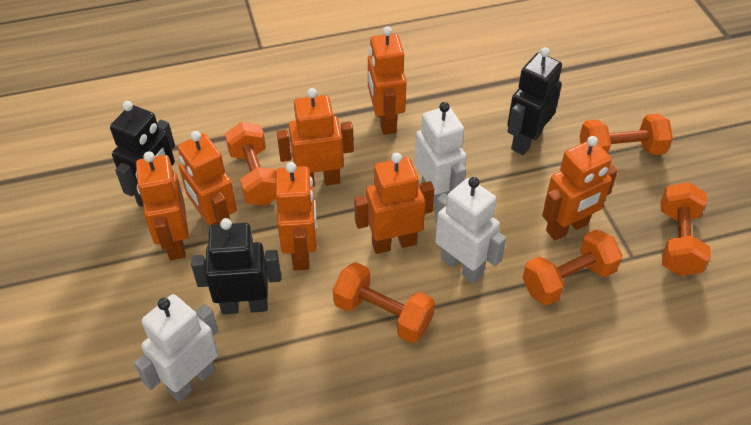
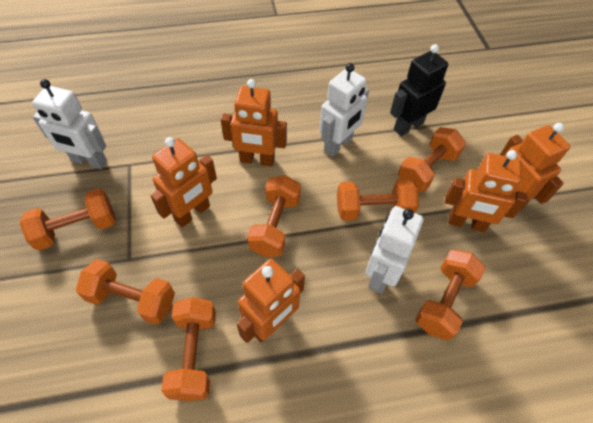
black robot: [110,101,175,207] [191,218,281,314] [507,47,562,155] = 3 -> [390,44,448,136] = 1
orange dumbbell: [225,122,276,206] [333,262,435,343] [523,229,623,306] [579,114,673,155] [660,182,711,276] = 5 -> [19,188,115,250] [76,259,175,325] [161,297,216,401] [247,175,301,257] [337,178,419,221] [398,127,466,192] [415,249,486,341] = 7
orange robot: [136,151,189,260] [178,131,237,225] [276,162,317,270] [277,88,354,187] [354,153,434,254] [368,26,407,135] [542,136,618,240] = 7 -> [150,137,217,227] [221,79,287,167] [237,259,305,343] [445,150,527,232] [500,123,570,210] = 5

